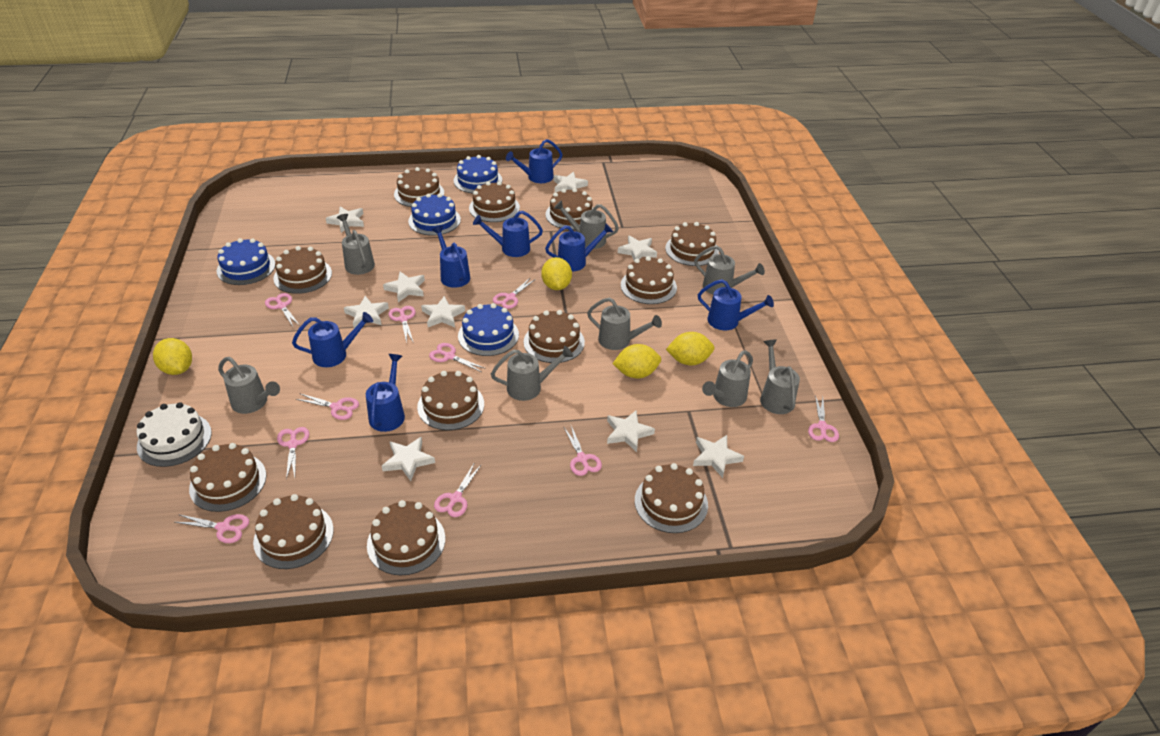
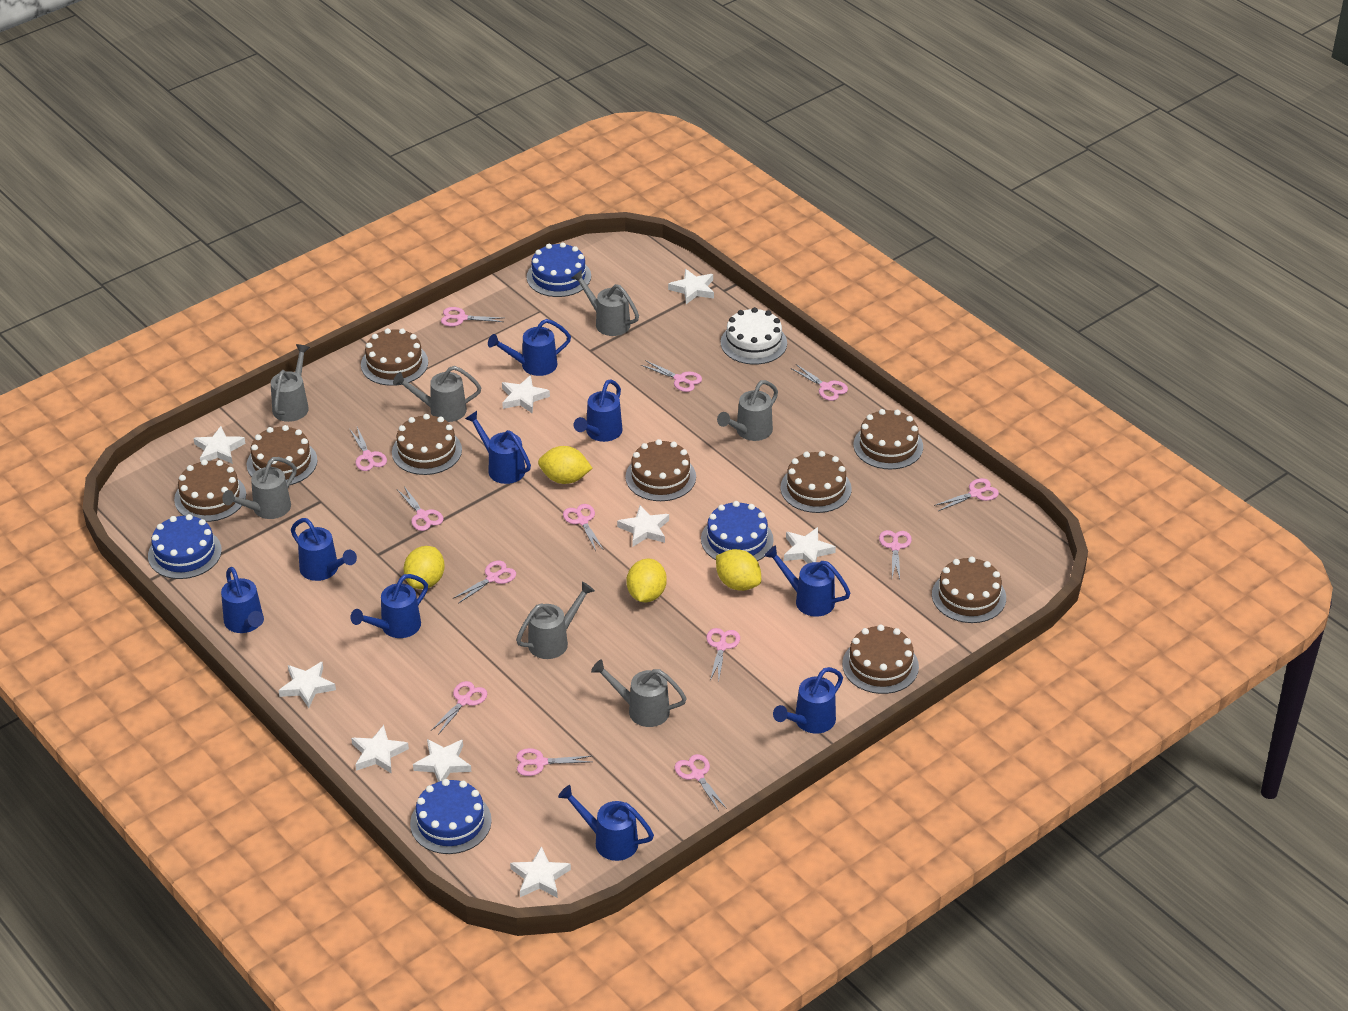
blue watering can: [292,312,373,367] [366,354,405,432] [432,226,470,288] [473,211,543,257] [506,139,563,183] [545,223,613,271] [698,279,774,330] = 7 -> [221,567,264,633] [291,518,357,581] [351,574,428,638] [465,411,531,484] [488,319,571,376] [558,785,654,861] [574,379,623,442] [764,545,851,617] [773,667,843,734] = 9
brown cake: [189,443,266,512] [253,494,334,569] [273,246,332,294] [367,500,445,575] [394,167,444,207] [417,371,484,430] [469,181,520,222] [524,310,585,363] [546,188,593,230] [621,256,677,304] [635,463,708,533] [665,222,719,266] = 12 -> [174,459,246,522] [247,425,317,485] [361,328,428,386] [392,414,462,475] [625,439,696,501] [780,451,852,513] [842,624,919,694] [853,409,923,469] [932,557,1006,623] = 9
grey watering can: [218,357,280,414] [337,214,375,275] [491,346,573,401] [554,200,619,249] [587,298,662,350] [694,245,765,294] [702,351,753,407] [760,339,800,414] = 8 -> [222,457,297,519] [271,344,310,422] [393,366,481,422] [516,582,595,659] [572,270,639,336] [591,659,687,727] [717,380,778,441] = 7
pink scissors: [175,514,249,543] [265,293,299,326] [277,427,309,479] [296,393,359,420] [389,306,416,343] [429,343,486,372] [434,462,482,517] [493,277,536,309] [564,426,602,476] [808,395,839,442] = 10 -> [350,427,387,471] [398,486,444,531] [432,681,487,735] [441,307,503,326] [454,561,516,604] [516,748,591,776] [563,504,604,551] [641,360,702,392] [674,754,727,811] [706,628,740,681] [791,364,848,401] [879,530,912,579] [934,478,999,511] = 13

